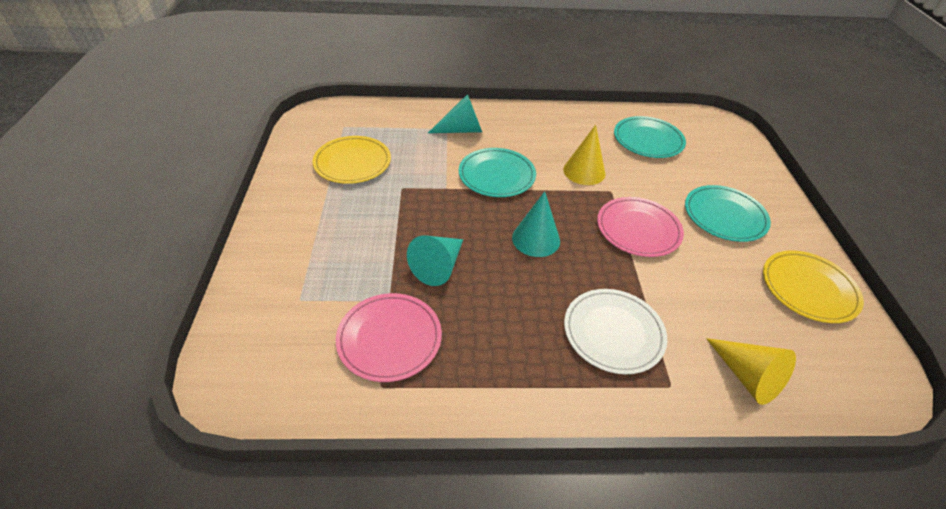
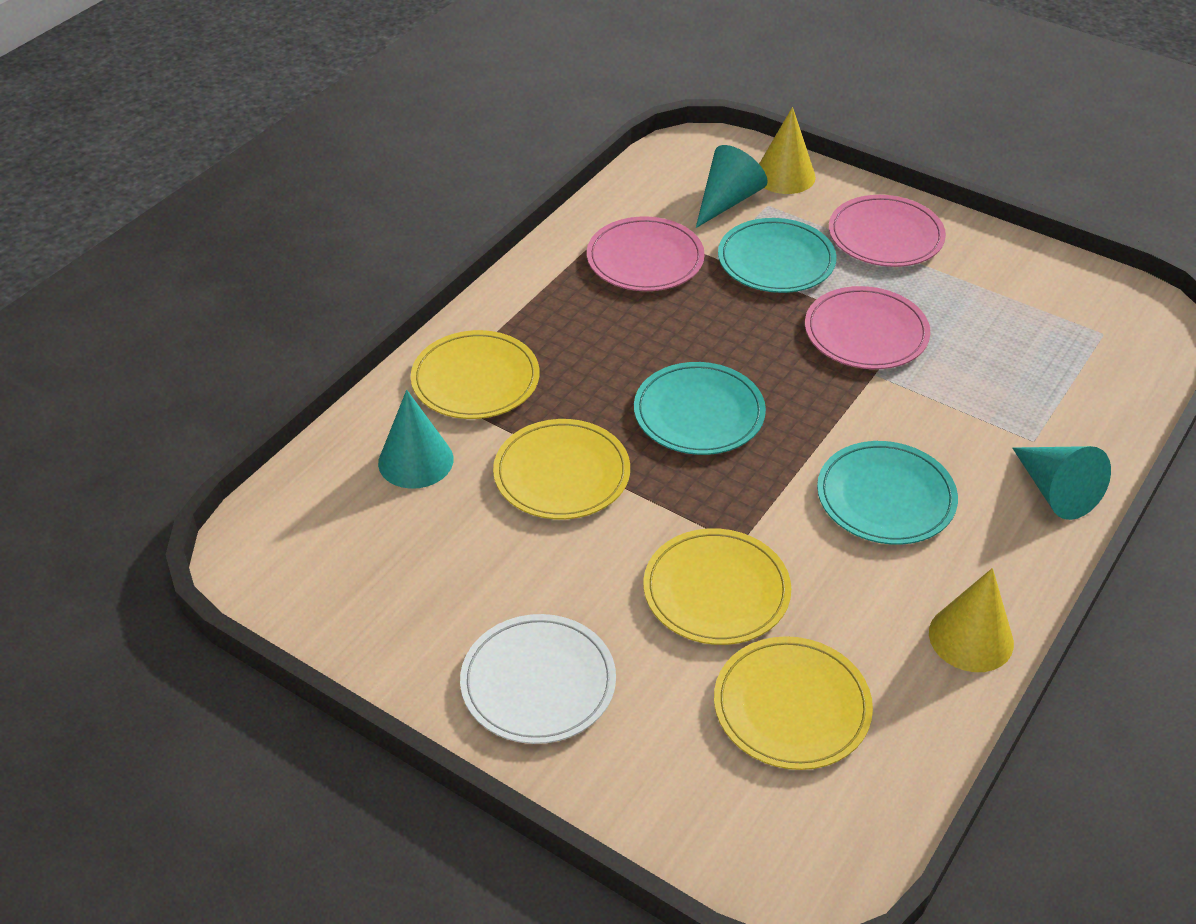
pink plate: [336,293,442,382] [597,197,684,257] = 2 -> [587,216,705,291] [805,286,930,369] [829,195,946,267] = 3
yellow plate: [313,136,391,184] [763,251,864,323] = 2 -> [411,330,540,419] [493,419,630,519] [643,528,791,645] [714,636,873,770] = 4

